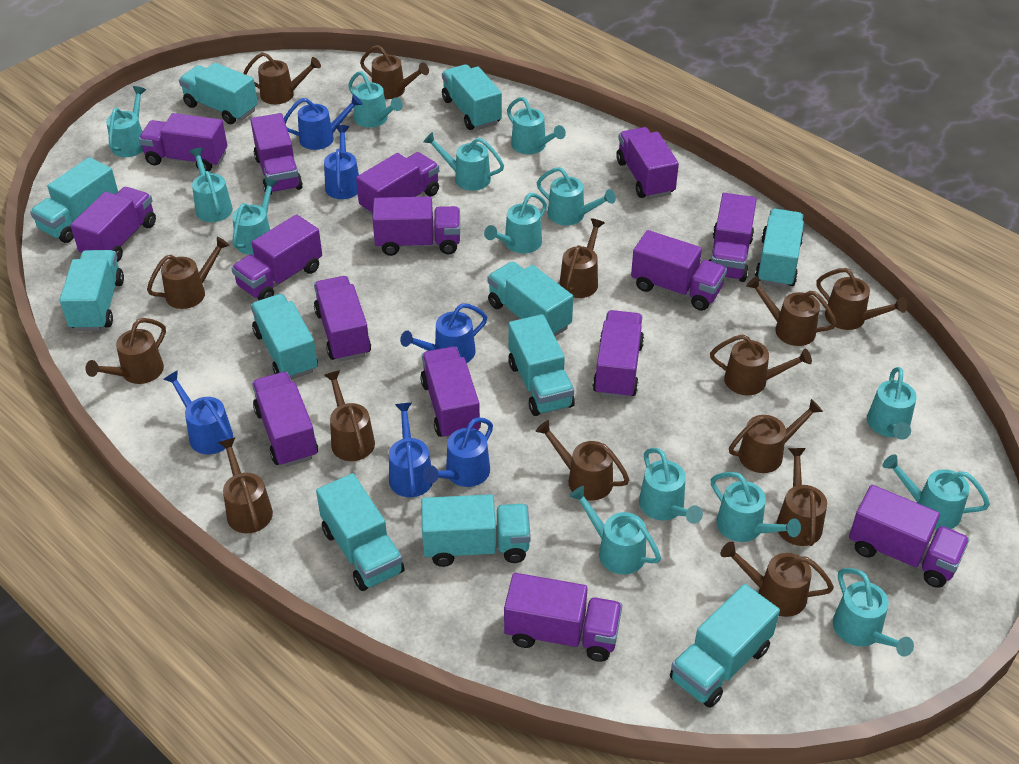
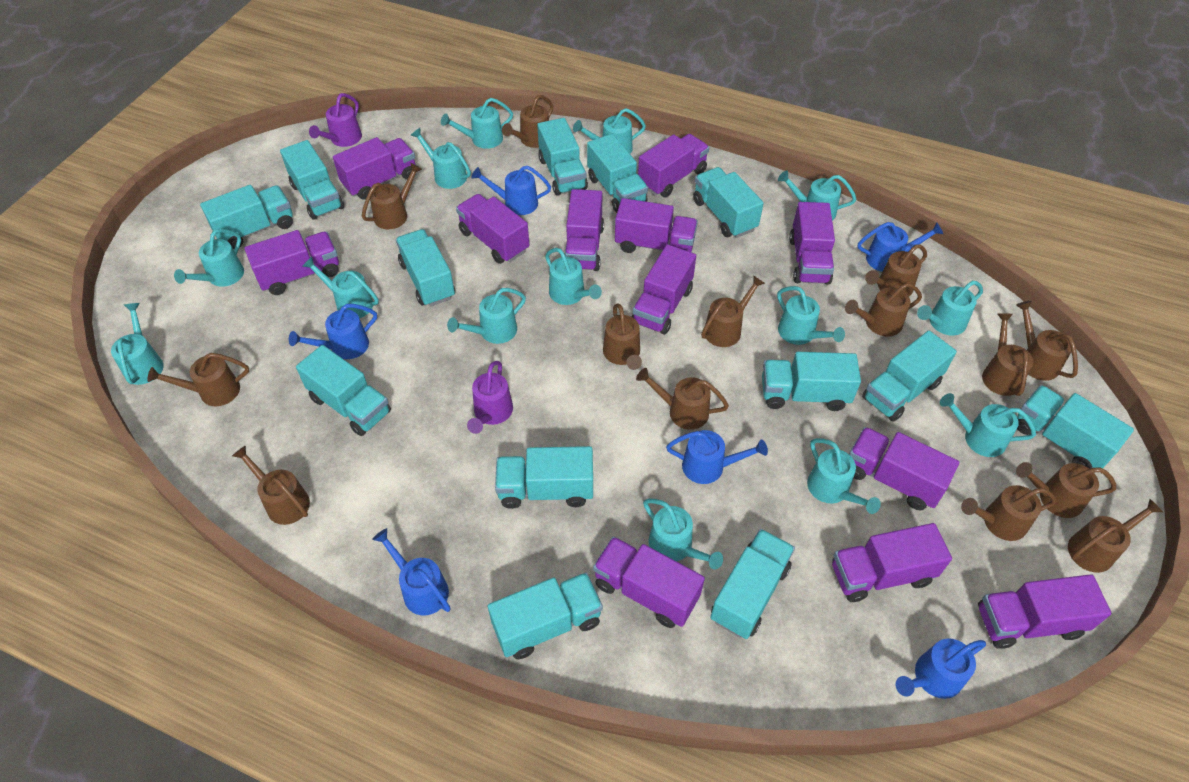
purple truck: [70,187,156,262] [139,113,227,172] [231,214,322,300] [251,113,303,195] [252,372,318,467] [314,276,371,362] [356,152,439,216] [372,197,460,256] [420,347,481,439] [504,573,622,662] [593,310,644,399] [616,127,679,199] [631,230,727,311] [709,193,757,282] [849,485,970,588] = 15 -> [245,230,339,295] [333,137,415,200] [456,194,529,264] [565,189,604,271] [593,536,705,628] [615,198,698,253] [632,244,696,335] [638,134,709,198] [789,202,835,285] [832,523,952,602] [849,427,959,510] [978,574,1112,649] = 12
purple watering can: none = 0 -> [309,93,362,147] [467,361,513,434] = 2
turquoise truck: [30,157,118,243] [60,250,124,331] [179,62,258,124] [251,294,318,380] [316,473,405,591] [421,494,531,567] [442,64,502,130] [487,261,573,336] [508,314,575,416] [670,584,780,708] [755,209,804,288] = 11 -> [200,185,293,249] [280,140,344,220] [296,345,391,436] [396,229,455,307] [488,572,603,659] [495,446,593,509] [537,118,588,196] [587,134,648,213] [693,167,764,238] [710,529,795,639] [762,352,861,411] [862,331,957,422] [1017,385,1134,469] = 13

